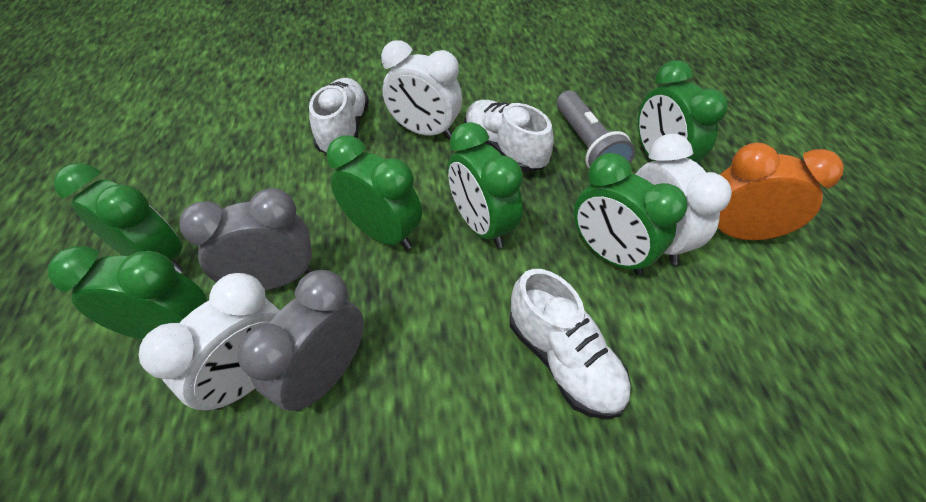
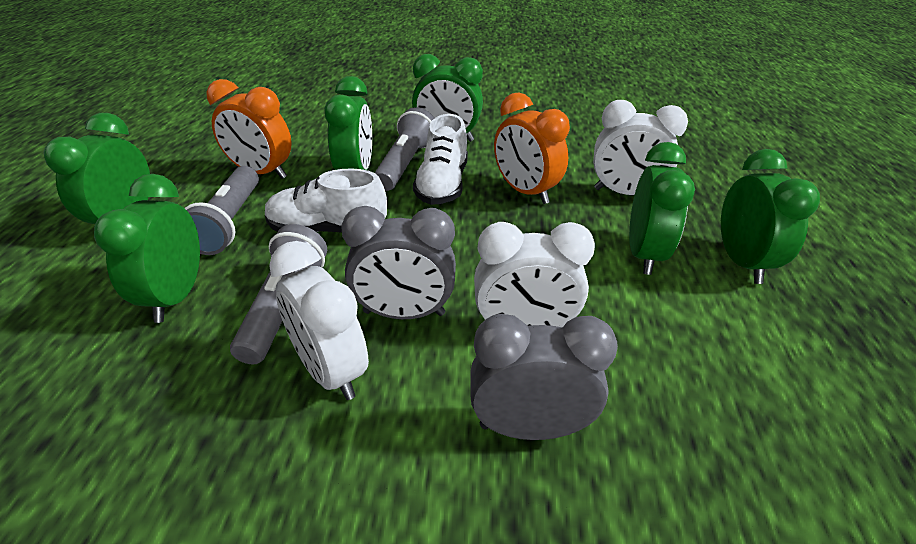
grey flashlight: [557,91,635,168] = 1 -> [185,166,259,255] [230,224,327,364] [375,107,434,191] = 3
orange clock: [718,143,844,240] = 1 -> [206,79,292,179] [494,92,570,204] = 2
white shoe: [309,78,369,154] [464,100,554,172] [510,269,631,419] = 3 -> [265,169,387,233] [413,114,468,205] = 2

